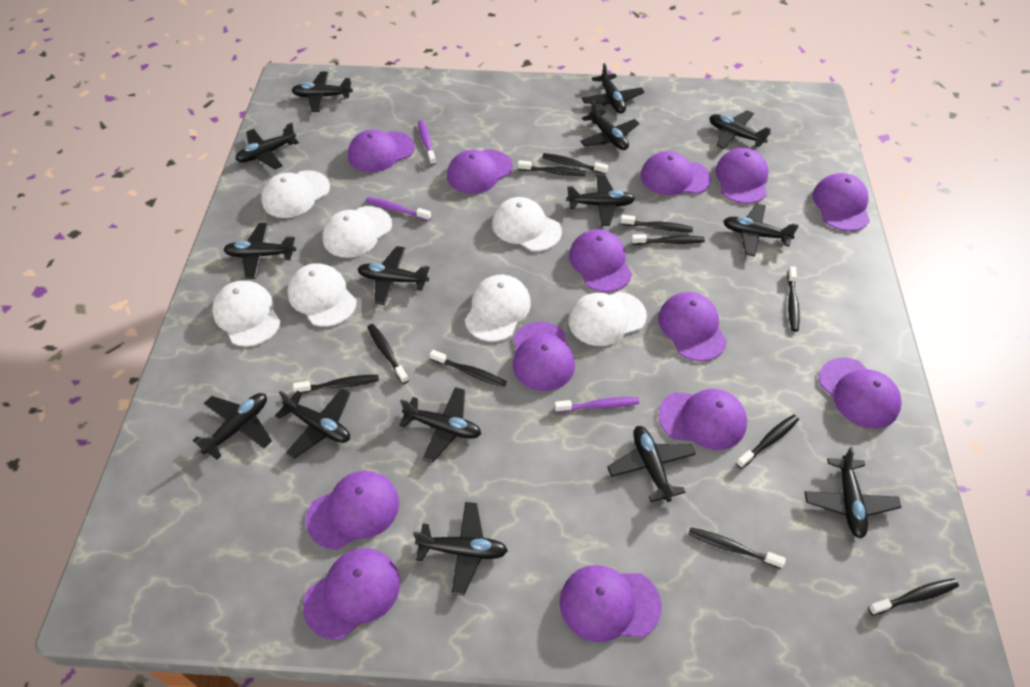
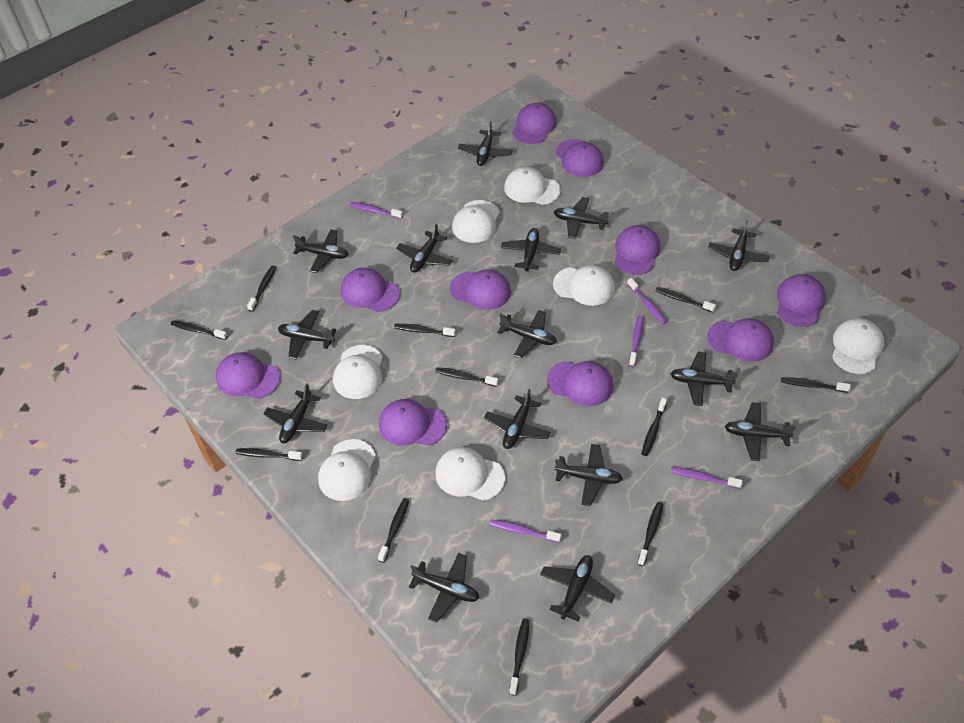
purple cap: [303,548,400,640] [306,471,399,550] [348,130,414,172] [447,149,513,194] [513,322,575,391] [559,565,662,642] [569,229,632,292] [641,151,711,195] [658,292,727,361] [658,389,747,450] [715,148,769,204] [813,173,870,231] [819,358,902,429] = 13 -> [216,352,280,399] [341,268,400,312] [379,399,447,446] [450,269,511,310] [512,103,557,144] [547,361,613,406] [555,139,604,177] [614,225,660,275] [708,318,774,362] [777,274,826,327] = 10
purple toothbrush: [366,197,431,221] [418,120,436,165] [555,397,639,412] = 3 -> [350,202,403,219] [490,519,561,543] [627,278,667,324] [629,316,644,367] [670,467,743,489] = 5

